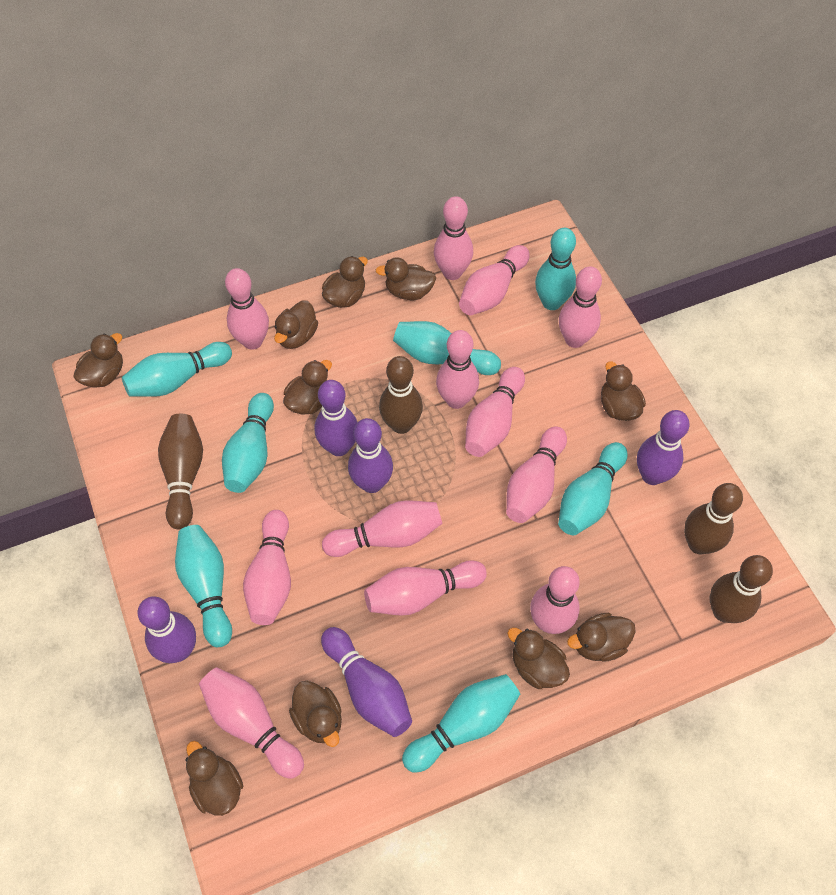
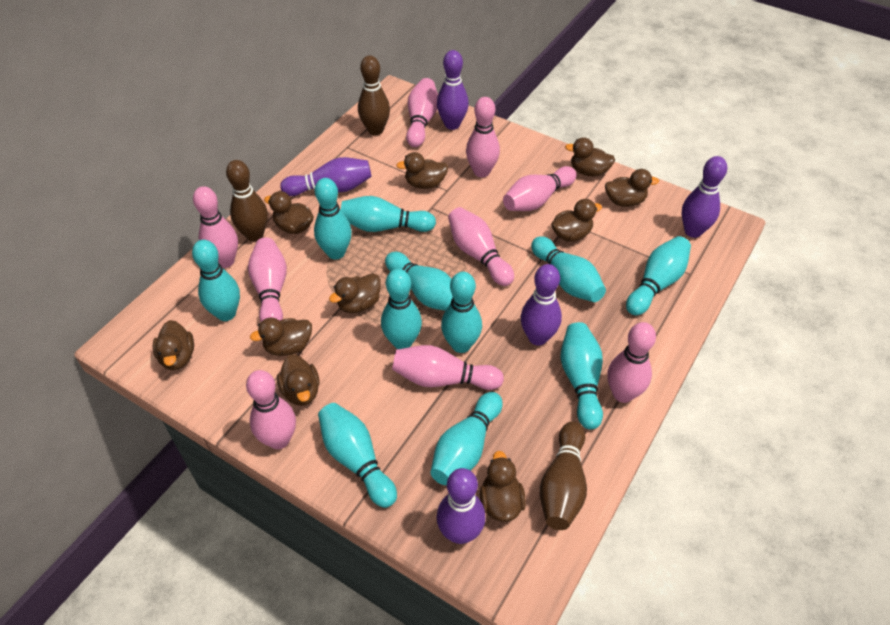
brown bowling pin: [158,414,203,529] [379,356,423,434] [684,483,743,554] [710,555,773,623] = 4 -> [226,160,268,241] [358,55,390,135] [540,421,587,530] = 3
pink bowling pin: [199,667,304,779] [225,268,269,350] [243,510,291,625] [322,500,443,557] [364,560,487,615] [434,196,473,280] [436,330,479,409] [459,245,530,315] [465,367,525,457] [506,426,567,523] [530,566,580,634] [559,267,602,348] = 12 -> [193,186,238,268] [246,370,296,449] [248,238,287,322] [392,345,504,390] [406,78,438,147] [448,207,514,286] [466,97,500,177] [503,166,577,211] [607,322,656,403] = 9
turquoise bowling pin: [122,342,232,397] [175,525,232,647] [222,393,274,493] [393,321,501,375] [402,674,520,773] [535,228,576,310] [558,442,628,535] = 7 -> [192,240,240,321] [314,178,352,260] [318,403,397,508] [341,196,436,232] [381,269,422,349] [385,252,453,311] [430,392,503,485] [441,272,482,353] [531,236,606,302] [560,322,603,429] [626,236,691,315] = 11

